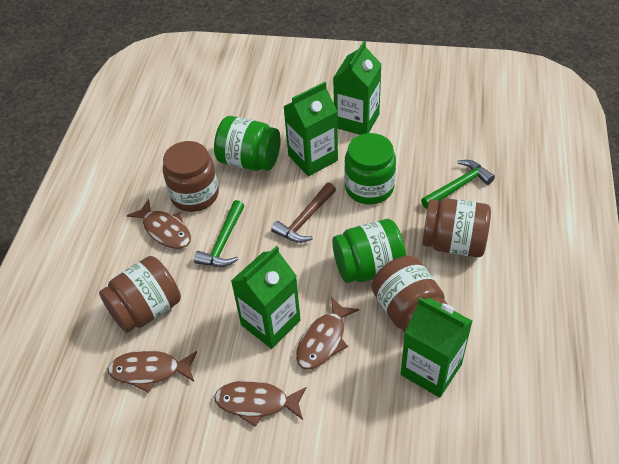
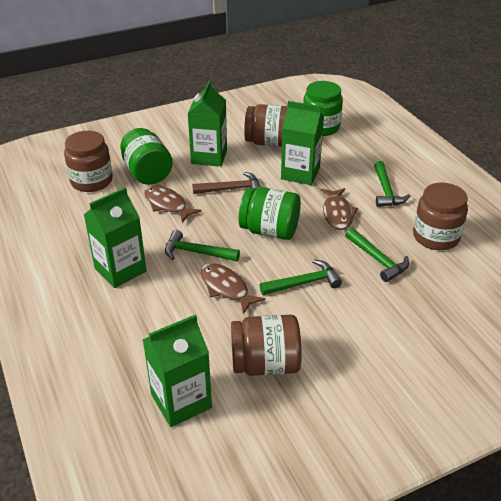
brown fish: [108,350,197,393] [127,199,191,249] [214,380,307,427] [296,296,359,370] = 4 -> [144,186,201,223] [201,263,266,314] [321,188,358,230] = 3
green hammer: [194,200,245,267] [421,160,495,209] = 2 -> [165,230,240,261] [260,259,342,295] [345,228,409,282] [374,161,410,207] = 4

